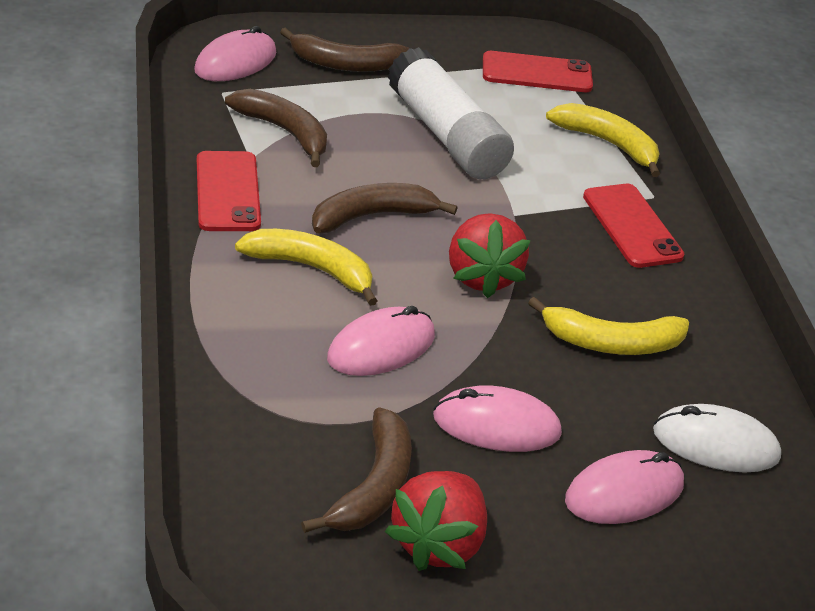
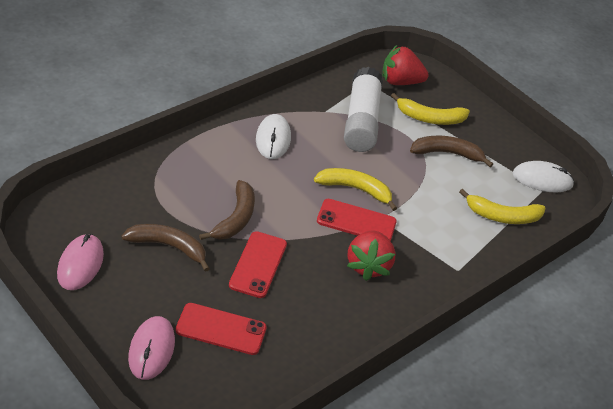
brown banana: [225,89,327,167] [280,28,409,72] [301,407,412,533] [312,183,458,233] = 4 -> [121,224,210,272] [199,180,255,240] [410,135,493,167] = 3
pink mouse: [194,26,276,81] [327,306,435,376] [433,385,562,452] [565,450,684,524] = 4 -> [57,234,104,290] [128,316,175,380] = 2
white mouse: [653,404,781,473] = 1 -> [256,114,291,159] [513,161,575,192] = 2

